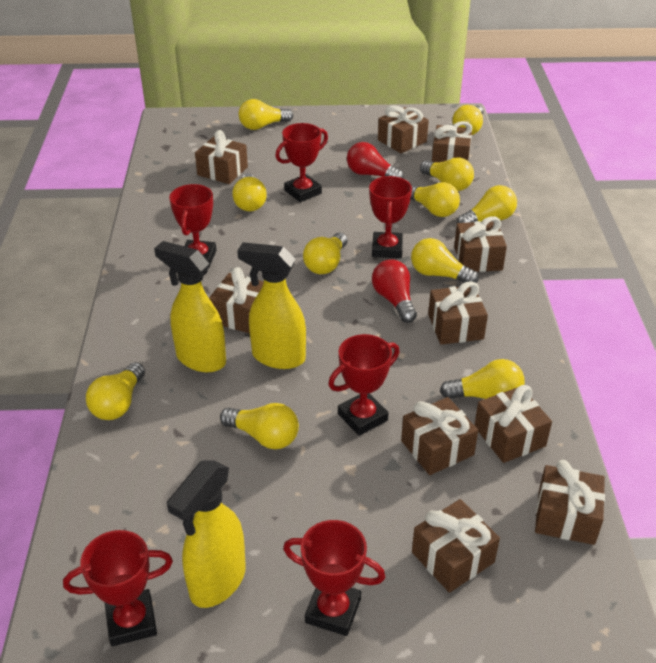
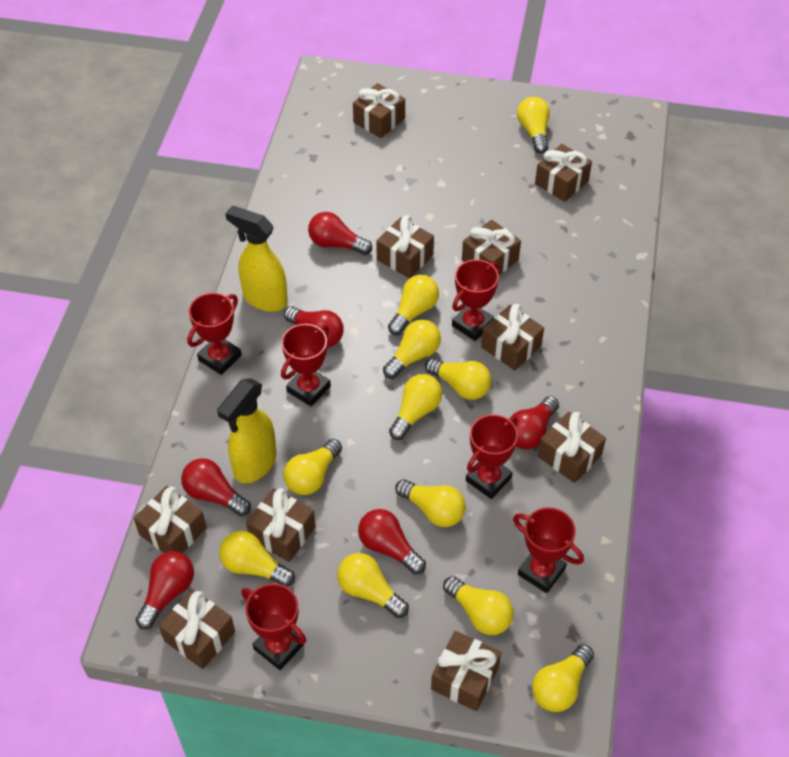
red light bulb: [347,142,404,178] [372,259,417,323] = 2 -> [136,551,194,629] [181,459,251,516] [284,306,344,348] [308,212,372,255] [358,509,426,575] [511,396,559,449] = 6
yellow spray bottle: [154,241,226,372] [167,460,246,608] [237,242,306,369] = 3 -> [217,378,276,483] [225,206,288,312] = 2

